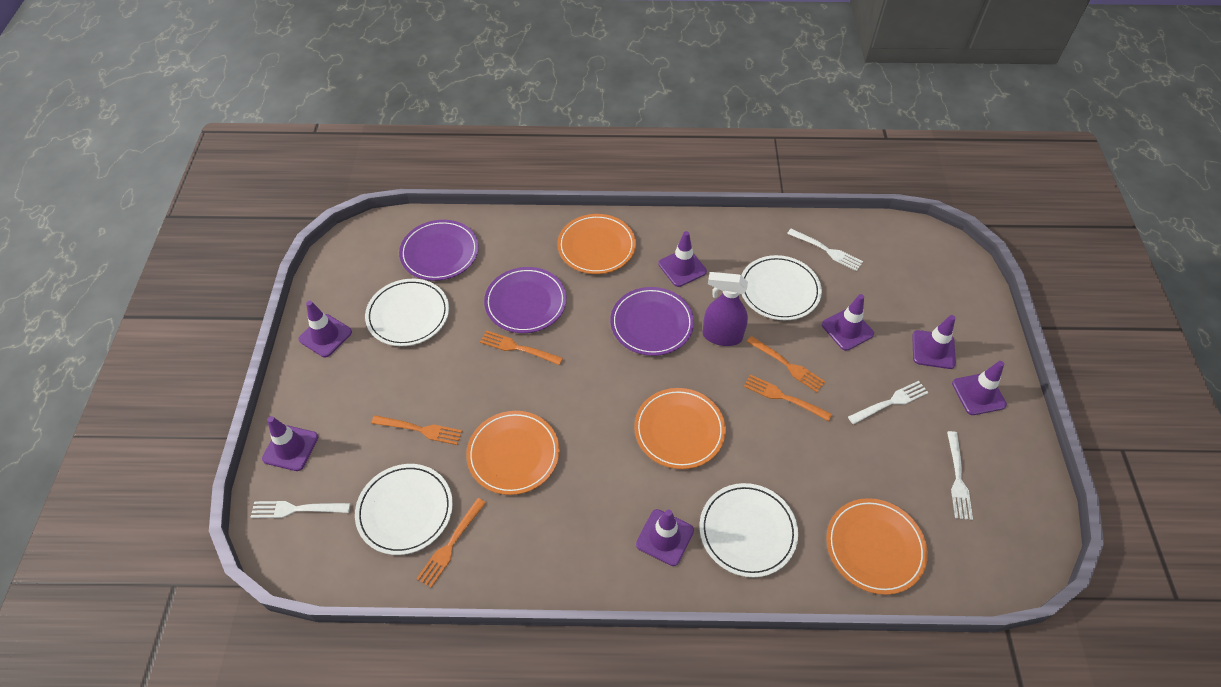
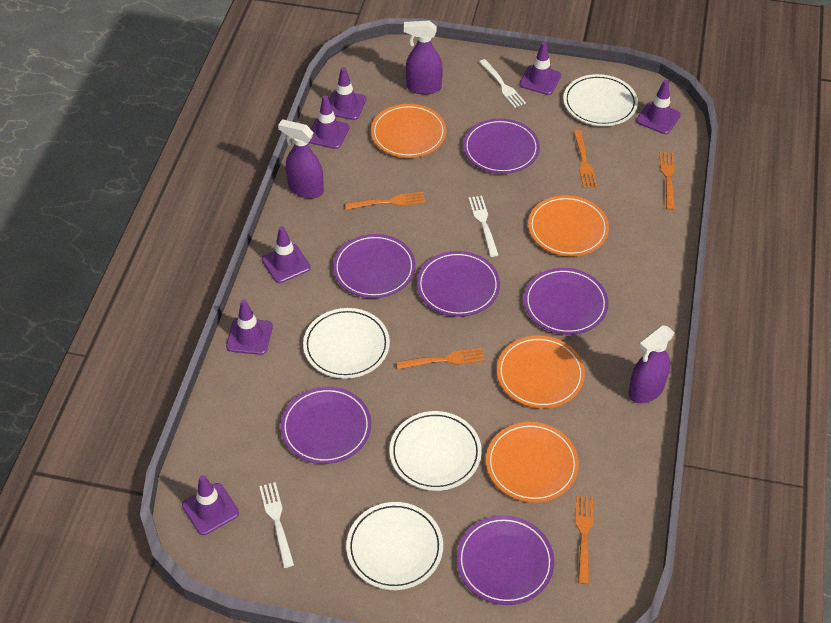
purple plate: [399,220,479,281] [484,267,567,333] [610,287,694,356] = 3 -> [280,387,371,464] [333,234,416,298] [417,251,500,317] [456,515,554,605] [463,118,540,174] [524,268,608,335] = 6
purple spray bottle: [703,272,748,346] = 1 -> [278,119,324,198] [404,21,443,95] [628,325,675,403] = 3
white fork: [250,501,350,518] [787,229,863,271] [848,381,929,425] [947,431,973,520] = 4 -> [259,482,294,568] [468,196,498,257] [479,59,526,108] = 3

